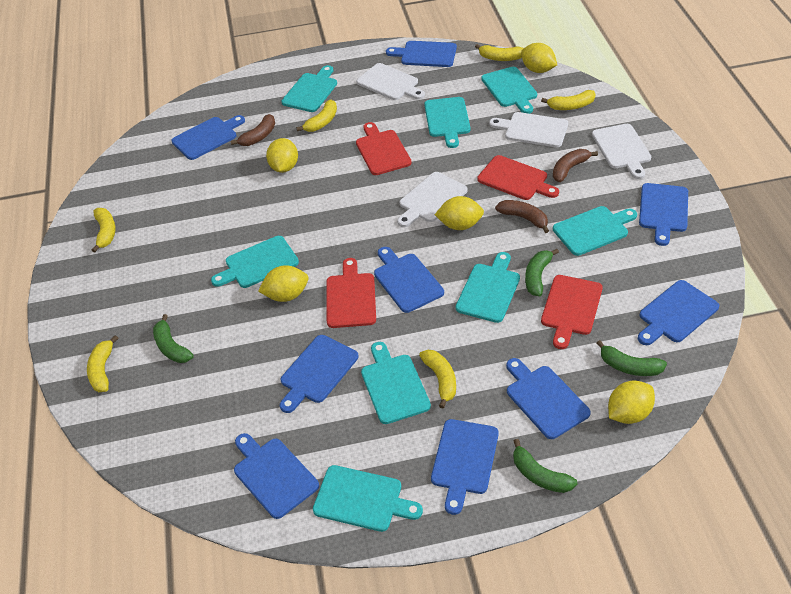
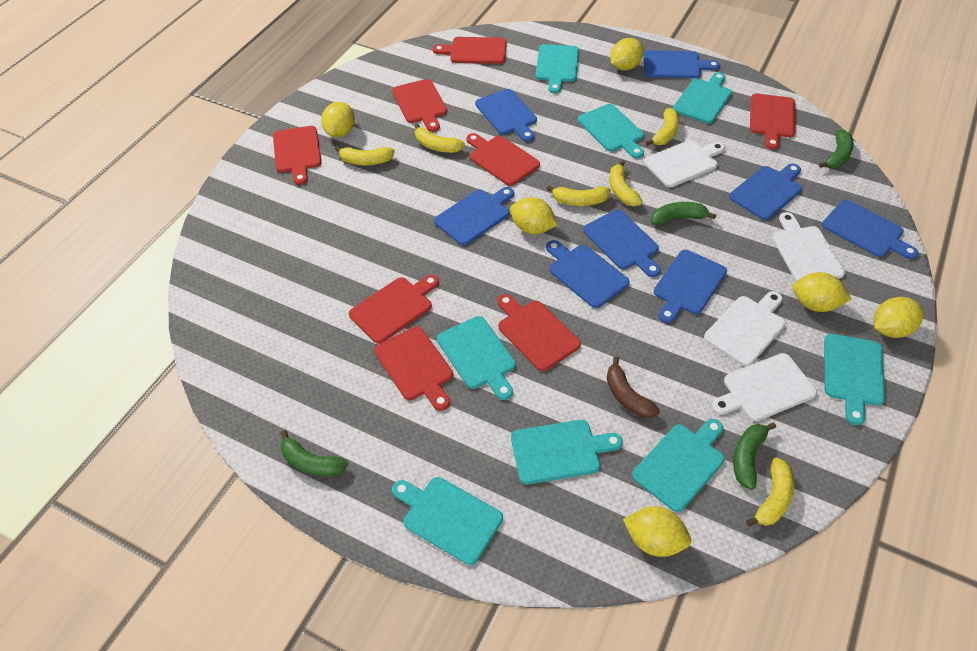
blue cutting board: [172,115,245,160] [234,433,319,519] [280,335,359,413] [374,247,444,313] [386,41,457,67] [431,419,499,515] [506,358,591,439] [638,280,719,345] [639,183,688,246] = 9 -> [434,187,514,246] [475,89,537,142] [546,240,629,308] [583,210,661,277] [643,50,720,79] [654,250,727,323] [729,164,802,220] [822,200,918,259] = 8
brown banana: [231,114,275,146] [495,200,549,233] [553,149,598,182] = 3 -> [607,356,660,418] = 1
red cutting board: [326,258,376,328] [356,122,412,175] [477,155,559,200] [541,275,603,349] = 4 -> [273,126,322,185] [349,275,439,344] [374,326,453,411] [392,79,447,132] [433,37,506,64] [466,133,540,186] [498,294,581,371] [750,94,796,149] = 8
yellow lemon: [258,265,309,302] [266,138,298,173] [435,196,484,230] [521,43,557,73] [608,381,655,424] = 5 -> [321,102,355,137] [510,197,558,234] [610,38,644,71] [623,506,691,557] [792,272,851,312] [874,297,923,338] = 6

